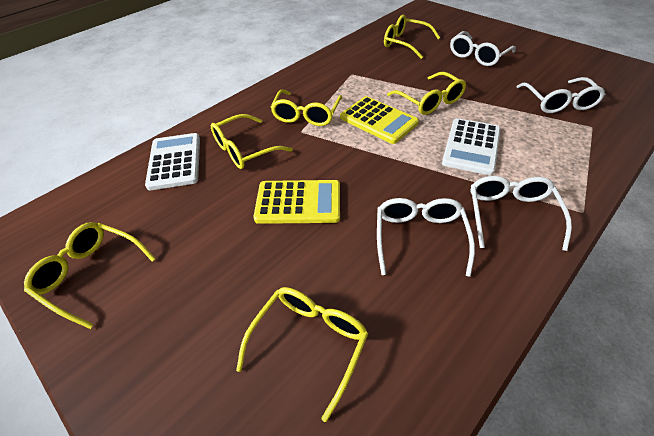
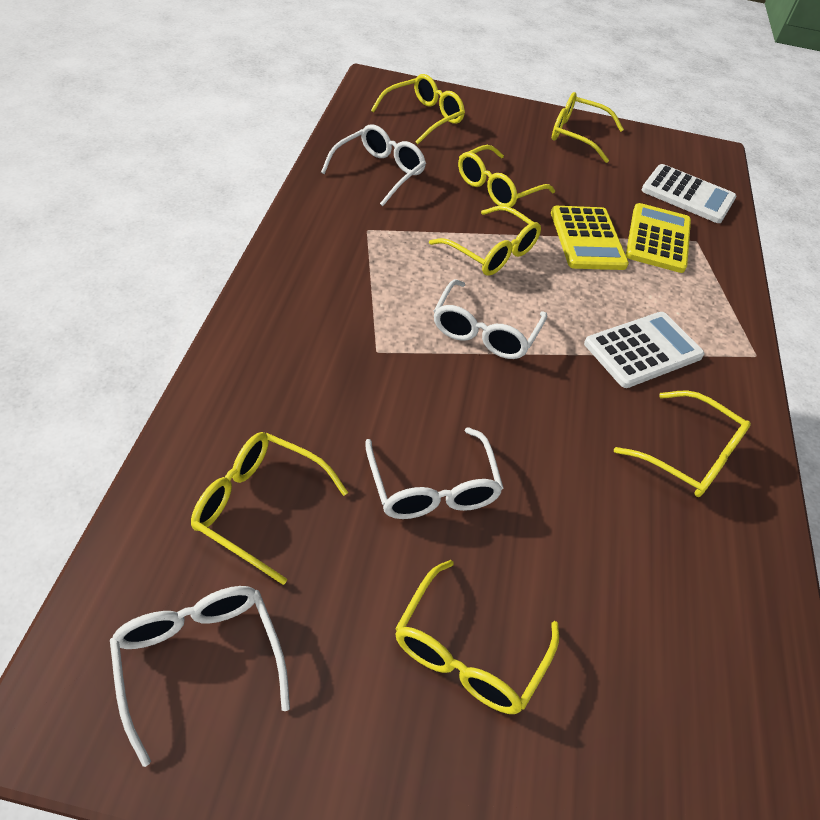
yellow glasses: [24,222,156,329] [211,114,293,169] [236,287,368,422] [270,89,342,126] [384,15,440,59] [387,72,466,115] = 6 -> [191,432,348,585] [371,74,465,144] [395,560,559,714] [429,205,541,276] [458,145,555,207] [552,92,624,163] [614,390,751,497] = 7

